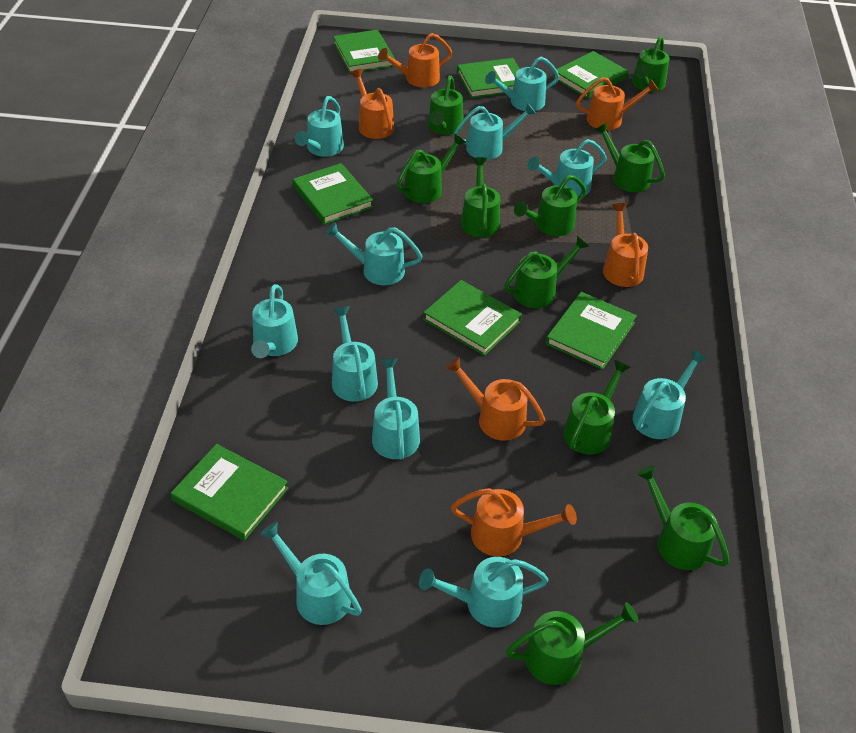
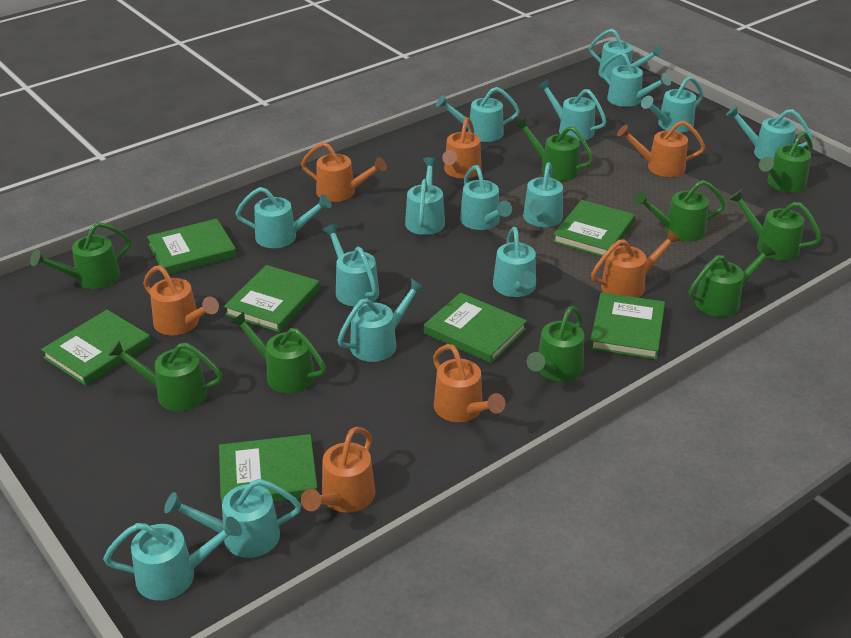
green watering can: [396,134,466,203] [428,75,463,135] [461,157,500,237] [504,236,589,308] [506,602,638,685] [514,175,586,236] [563,360,631,454] [594,122,665,192] [632,36,669,92] [637,465,729,570] = 10 -> [30,222,131,289] [108,340,223,411] [231,312,326,393] [515,118,594,181] [527,306,584,382] [634,180,726,242] [689,243,776,317] [729,189,821,261] [759,131,812,192] = 9
orange watering can: [350,69,394,139] [378,33,452,87] [445,357,545,441] [451,488,577,557] [576,77,658,130] [603,203,648,287] = 6 -> [143,265,219,335] [301,142,387,202] [301,427,375,513] [433,344,505,422] [442,117,482,179] [591,230,681,298] [617,121,705,177] = 7
turquoise watering can: [251,284,298,358] [260,521,362,625] [295,96,344,157] [325,222,423,285] [332,306,378,402] [372,359,420,460] [419,557,548,628] [454,103,536,160] [485,57,559,111] [527,139,607,198] [633,350,707,439] = 11 -> [103,516,242,601] [164,479,301,558] [235,187,332,248] [323,224,379,306] [338,279,426,362] [405,157,445,235] [436,87,520,142] [460,165,512,230] [493,227,536,297] [523,162,563,227] [537,79,607,141] [589,29,663,80] [600,52,671,107] [641,76,703,132] [726,105,813,160] = 15

